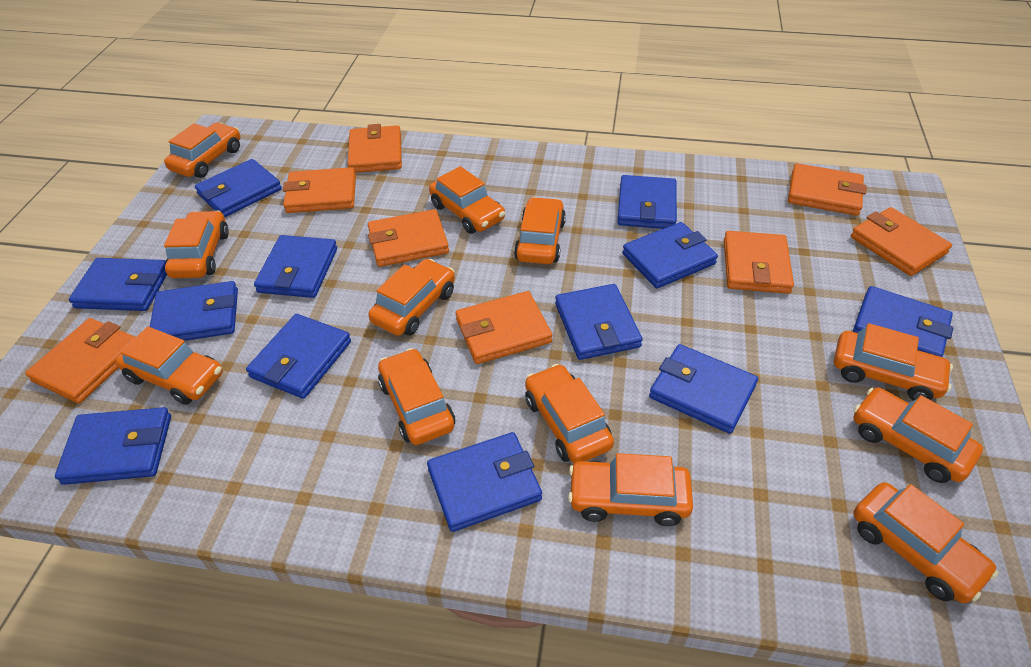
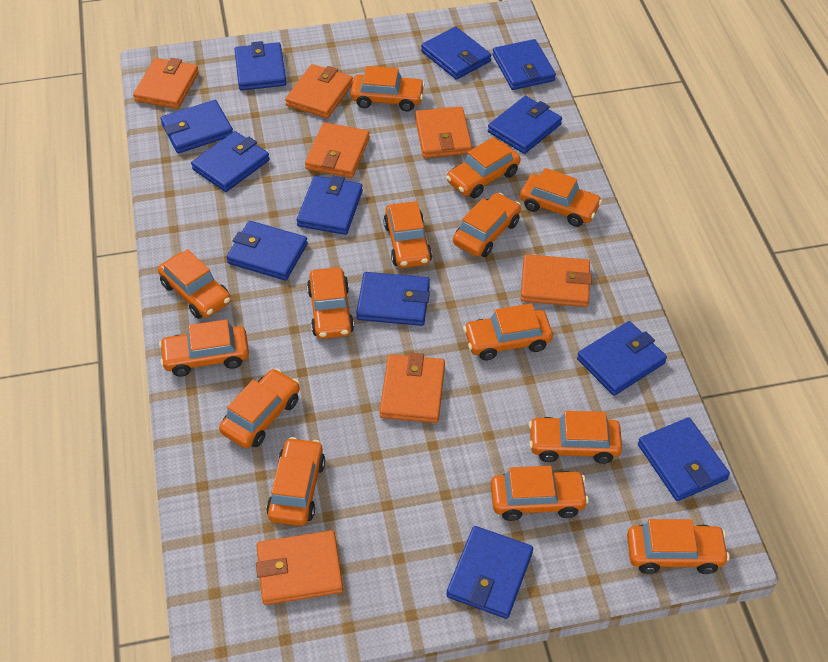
orange car: [115,327,223,405] [164,123,240,178] [164,211,229,278] [368,259,455,336] [378,348,455,445] [429,166,505,234] [514,197,566,264] [525,364,614,464] [568,453,693,526] [834,323,953,401] [853,387,983,483] [853,482,999,603] = 12 -> [158,249,231,319] [159,319,249,377] [219,368,300,448] [266,437,325,526] [307,267,354,339] [350,66,425,112] [383,201,432,268] [446,137,521,198] [453,193,521,257] [463,303,553,361] [491,466,589,521] [520,168,602,227] [529,411,622,464] [627,519,730,574] = 14
orange wallet: [25,318,136,404] [283,167,356,213] [348,124,402,173] [368,209,449,267] [456,291,552,364] [724,231,794,294] [788,163,867,216] [851,207,952,276] = 8 -> [133,58,199,109] [256,530,343,605] [285,64,353,118] [305,122,370,178] [380,353,445,423] [415,106,472,158] [521,254,592,307] = 7

